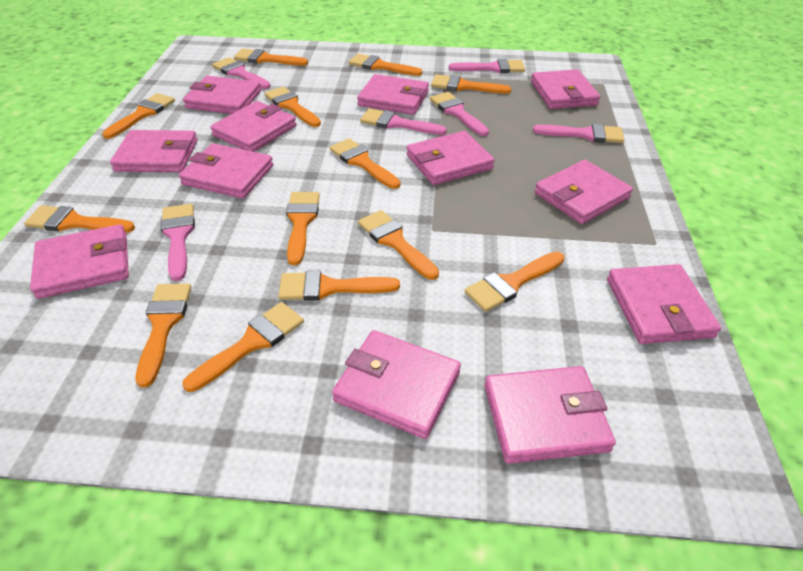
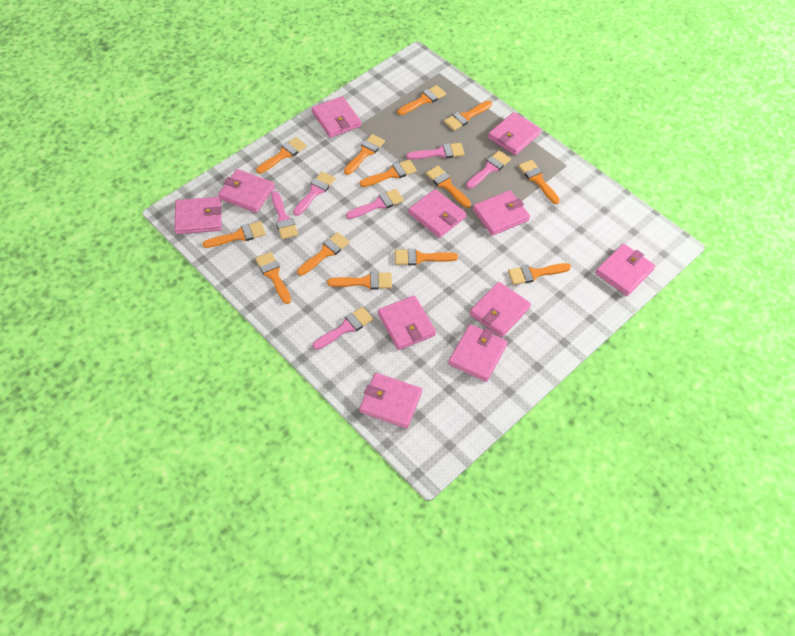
pink wallet: [30,224,129,299] [110,130,197,172] [179,143,273,199] [183,76,261,114] [210,101,296,152] [332,330,461,439] [357,74,429,115] [407,131,495,185] [484,366,616,464] [531,69,600,109] [535,160,633,224] [607,264,721,344] = 12 -> [174,197,222,234] [218,169,275,213] [312,96,361,138] [359,373,422,429] [378,295,436,350] [408,189,466,238] [448,324,508,382] [470,282,531,337] [473,190,530,236] [488,112,541,155] [595,244,655,296] = 11

